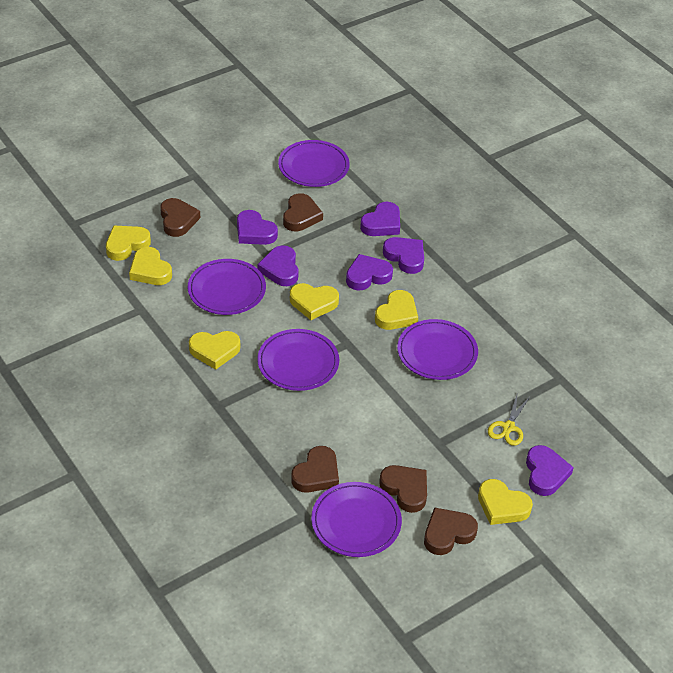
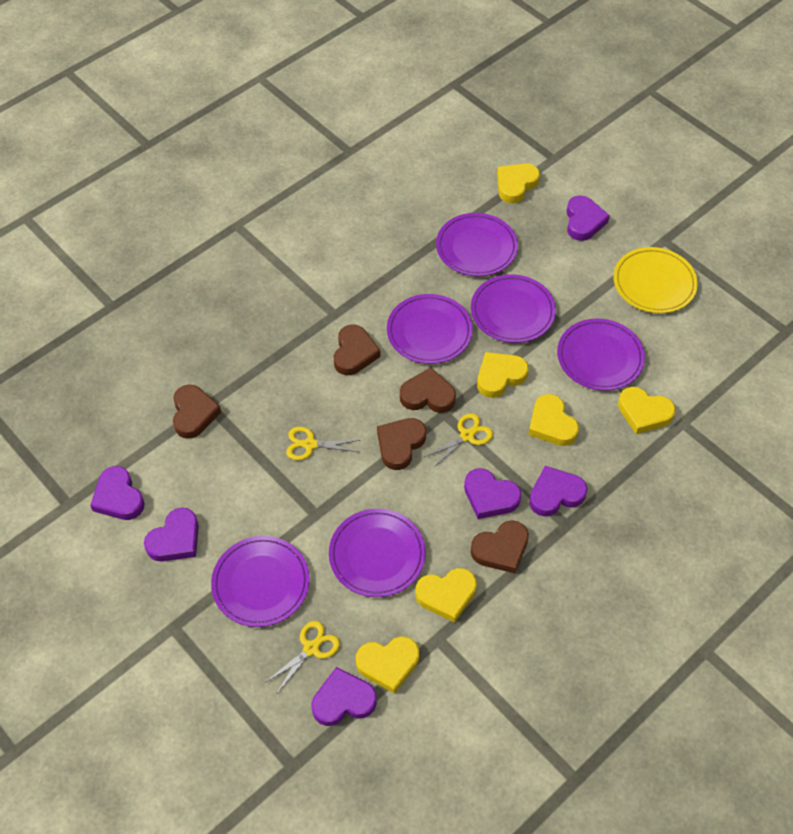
purple plate: [188,259,266,315] [257,329,339,391] [278,140,350,187] [311,482,402,557] [397,319,478,380] = 5 -> [211,536,310,627] [329,509,425,597] [387,294,473,364] [436,213,518,276] [471,274,556,343] [557,318,645,391] = 6
yellow plate: none = 0 -> [613,247,698,313] = 1
yellow scissors: [488,392,530,446] = 1 -> [266,621,340,693] [286,427,360,460] [425,413,493,468] = 3

